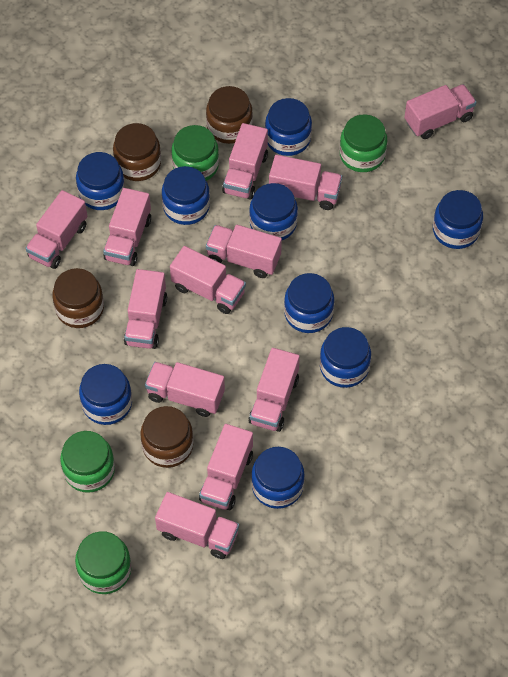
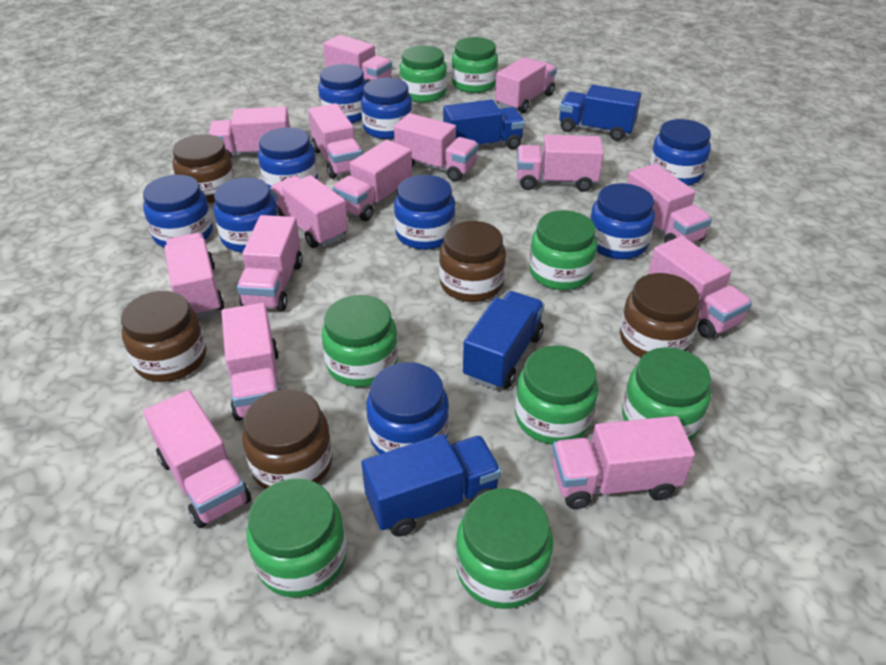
blue truck: none = 0 -> [361,434,501,537] [443,99,525,149] [463,291,544,390] [559,85,641,141] = 4
brown jar: [52,268,104,328] [113,123,161,181] [140,406,194,468] [206,86,253,144] = 4 -> [121,291,207,382] [172,134,235,203] [242,389,333,489] [439,221,506,302] [620,273,699,357] = 5
green jar: [60,431,115,493] [75,531,132,594] [171,125,219,181] [339,114,387,172] = 4 -> [246,478,347,597] [322,295,398,387] [400,45,447,103] [451,37,498,93] [456,488,553,609] [515,346,599,445] [529,210,598,290] [622,347,711,441] = 8
pink truck: [25,190,87,269] [103,188,151,266] [124,269,167,349] [145,362,225,417] [155,492,239,559] [170,246,246,314] [199,424,253,510] [206,225,282,278] [222,123,268,200] [249,348,300,432] [269,155,342,210] [404,84,477,139] = 12 -> [143,390,251,528] [164,233,224,318] [208,106,290,157] [221,303,282,421] [237,215,303,311] [270,175,348,248] [308,103,362,179] [323,35,392,82] [332,140,412,221] [394,113,479,182] [495,57,557,113] [517,135,604,192] [552,416,695,509] [627,164,712,243] [648,236,752,339] = 15

